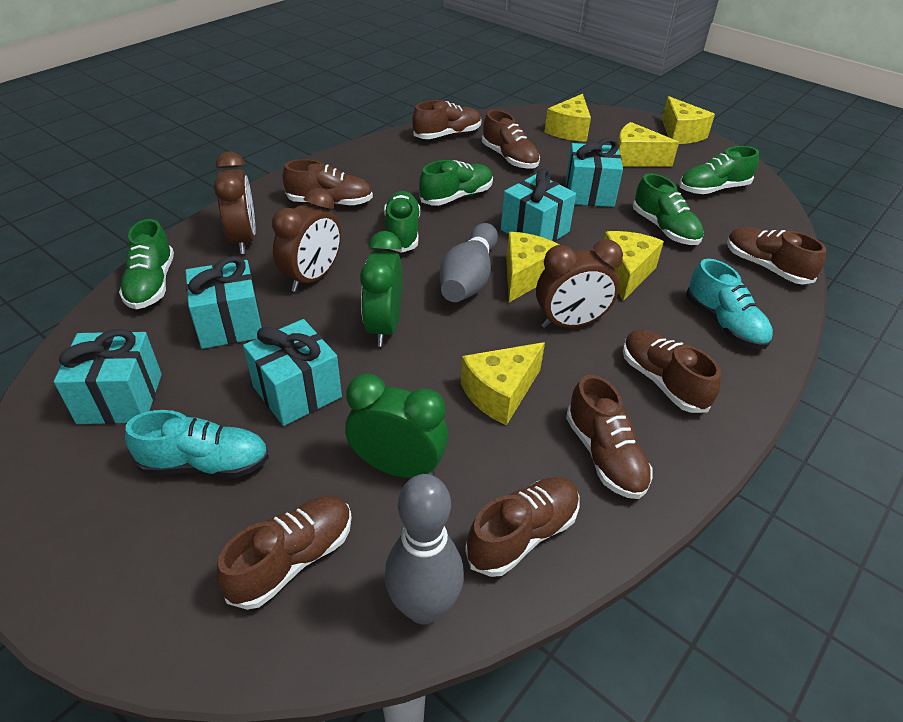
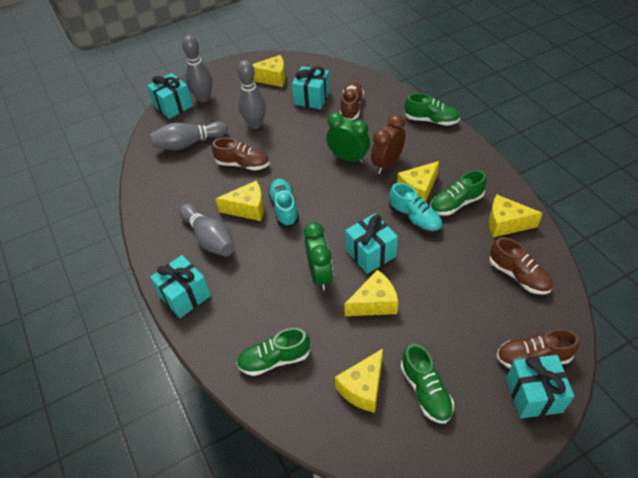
brown clock: [214,151,256,254] [272,188,341,292] [536,240,623,328] = 3 -> [371,114,406,174] = 1
brown shoe: [216,496,352,610] [283,159,373,206] [412,100,482,139] [465,477,579,577] [482,110,540,169] [566,375,653,499] [623,329,721,413] [727,227,826,285] = 8 -> [212,137,269,171] [340,82,364,120] [489,237,553,294] [496,329,579,368] = 4
green shoe: [119,219,174,309] [384,191,420,253] [419,160,493,206] [633,173,704,245] [679,146,759,194] = 5 -> [236,328,311,376] [401,344,454,424] [404,93,460,126] [430,170,486,216] = 4
grey bowling pin: [385,474,464,625] [440,223,498,302] = 2 -> [150,121,228,150] [179,203,235,256] [182,35,212,103] [237,60,266,129] = 4

